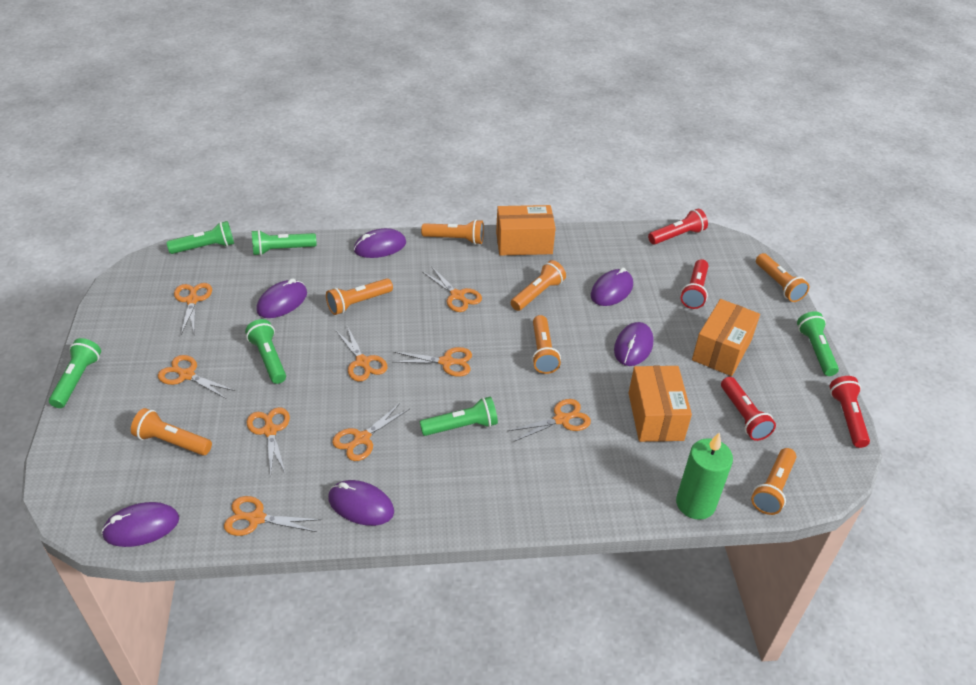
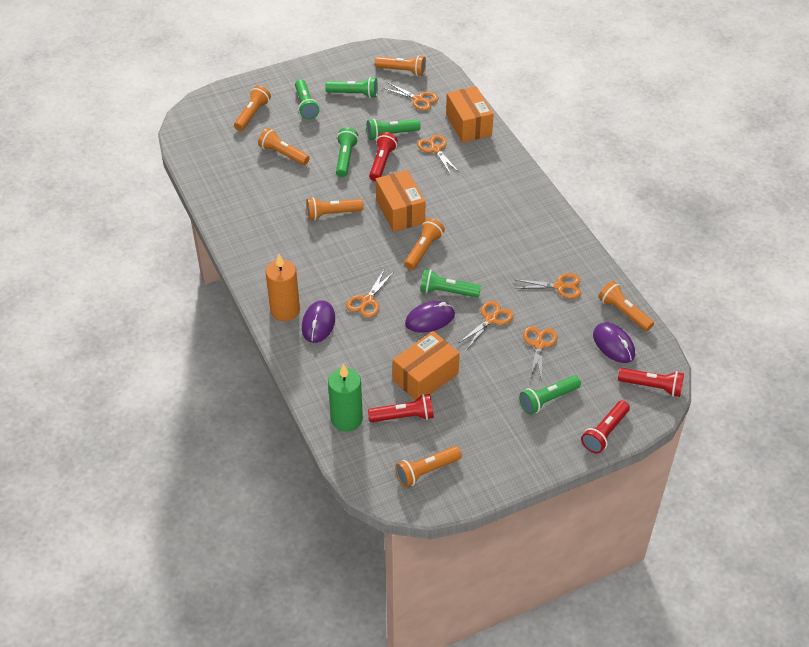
orange candle: none = 0 -> [265,254,300,321] = 1
orange scissors: [158,355,235,399] [174,283,212,334] [224,496,321,536] [247,407,290,475] [332,402,410,461] [336,326,388,382] [393,347,472,377] [422,266,482,312] [508,399,591,442] = 9 -> [346,268,393,318] [383,82,438,111] [417,135,460,175] [459,301,514,348] [515,273,581,299] [523,326,557,382] = 6
purple mouse: [101,502,179,547] [256,278,307,318] [328,480,394,526] [354,228,406,258] [591,268,633,306] [614,322,654,366] = 6 -> [302,300,335,343] [405,301,455,333] [593,322,635,363] = 3

